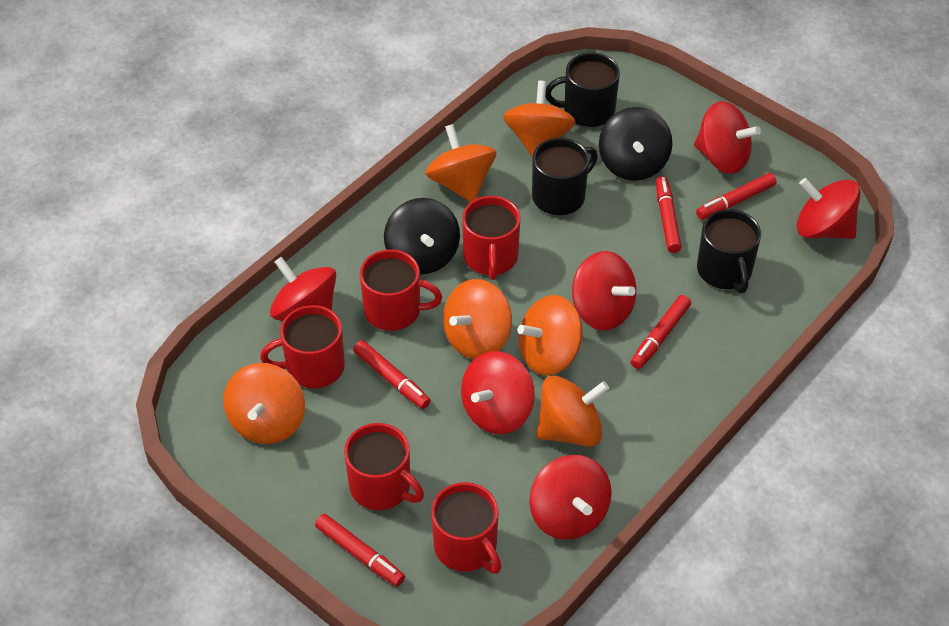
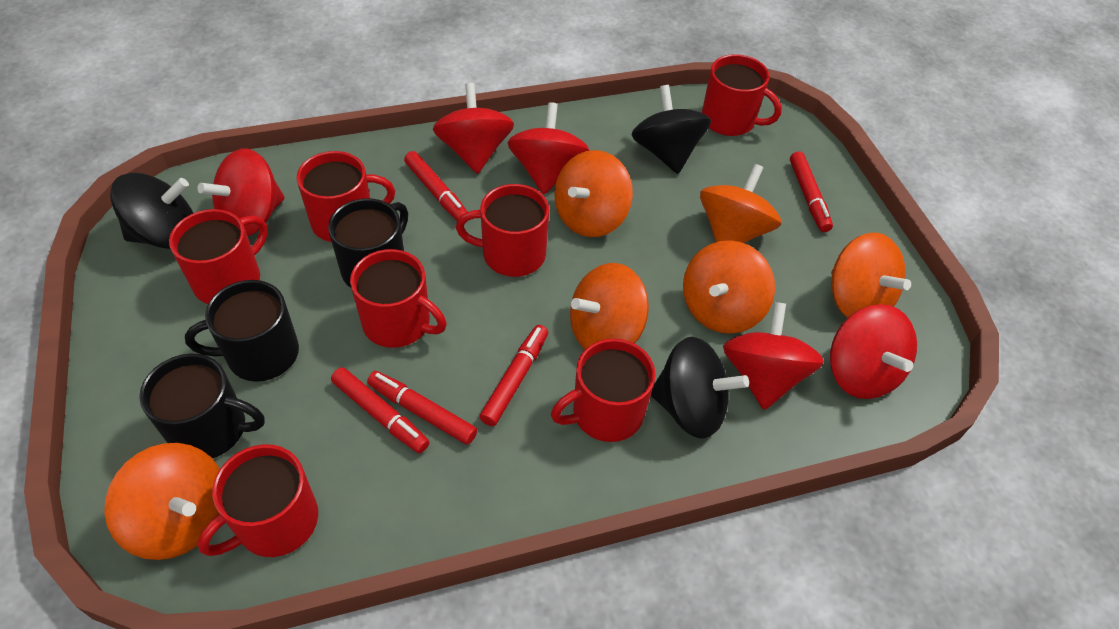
black spinning top: [384,198,460,274] [599,107,672,181] = 2 -> [110,173,193,249] [631,85,711,174] [651,337,749,439] = 3
red mug: [260,305,345,388] [344,423,424,510] [360,249,442,331] [431,482,501,574] [462,196,521,280] = 5 -> [169,209,268,304] [198,444,318,557] [297,151,395,242] [350,249,447,348] [456,184,549,277] [551,339,656,442] [702,54,782,136] = 7
red spinning top: [270,257,336,321] [461,351,535,434] [529,455,612,540] [572,251,636,331] [694,101,761,174] [796,178,861,239] = 6 -> [198,148,284,236] [433,83,514,174] [508,102,589,194] [723,302,824,410] [830,304,917,399] = 5

